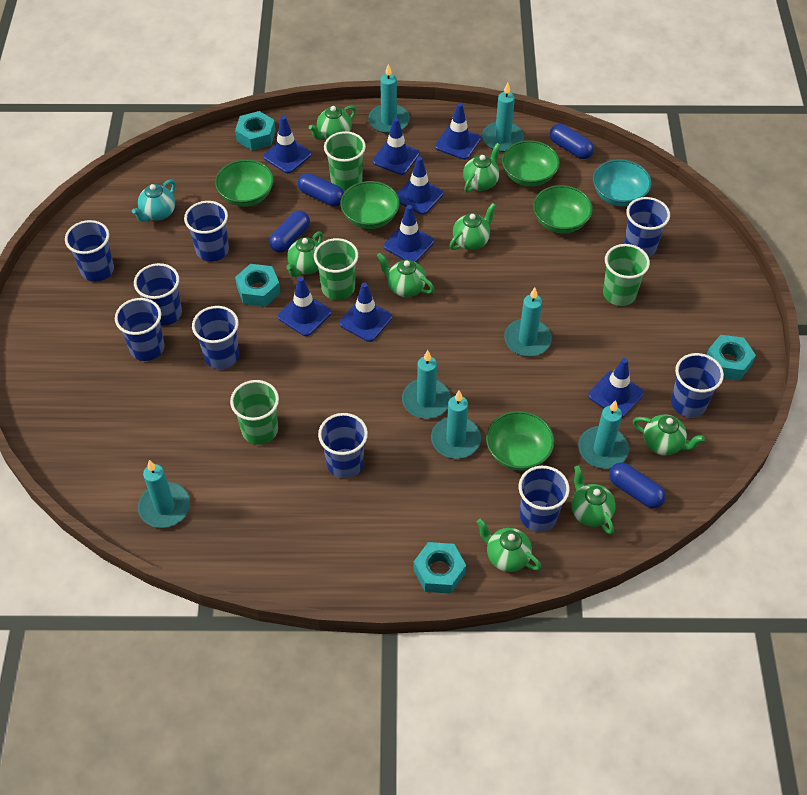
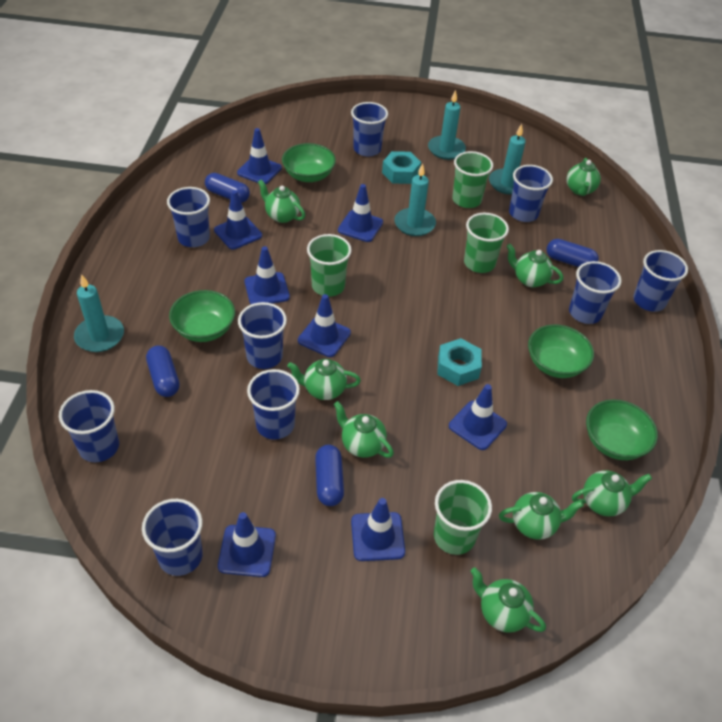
green bowl: [215,160,274,207] [340,181,400,229] [486,411,554,471] [502,140,560,187] [533,185,593,234] = 5 -> [169,290,235,342] [282,143,336,182] [528,325,594,378] [586,399,658,460] = 4
turquoise bowl: [593,159,652,207] = 1 -> none = 0
turquoise candle: [138,460,190,528] [368,64,410,134] [402,350,451,419] [431,390,481,459] [482,83,524,152] [504,288,552,357] [578,400,629,469] = 7 -> [74,274,124,352] [394,163,436,236] [428,90,466,160] [489,124,526,195] = 4
turquoise nut: [235,111,276,151] [235,264,281,307] [413,542,466,594] [706,335,756,380] = 4 -> [382,151,421,184] [437,338,482,386] = 2
turquoise teapot: [132,179,176,222] = 1 -> none = 0

